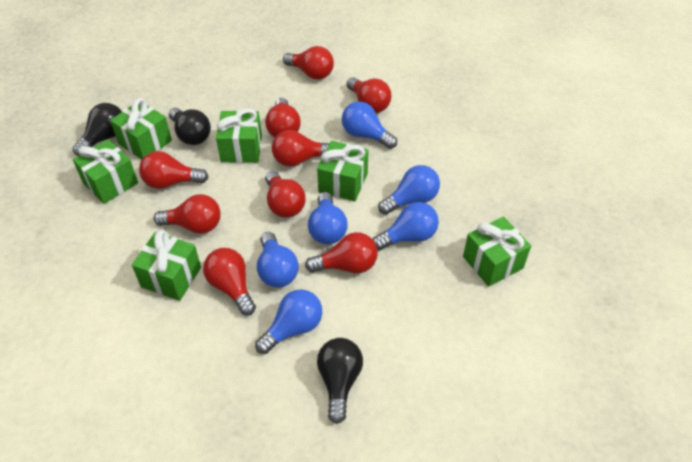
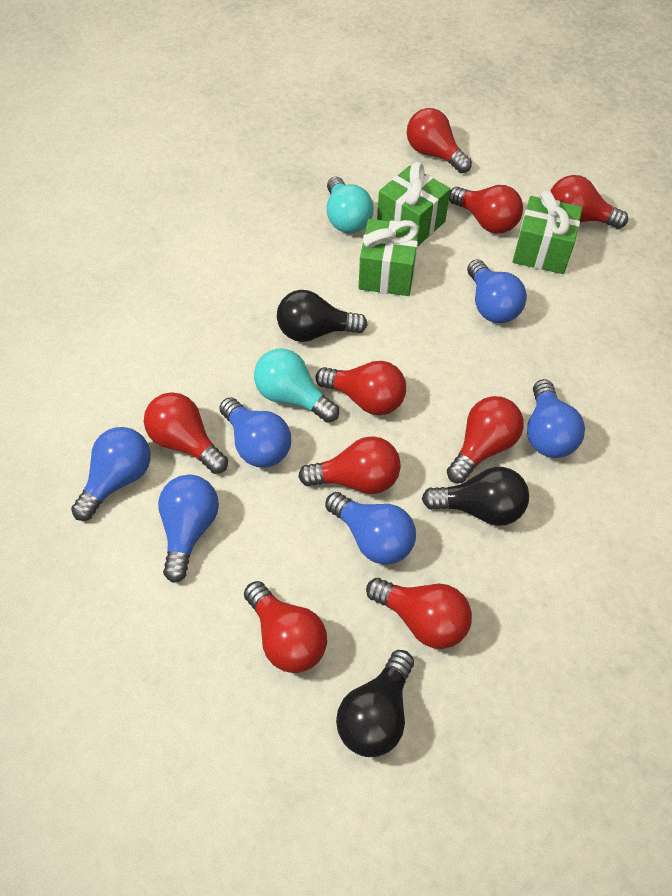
green gift: [73,139,138,204] [110,98,172,159] [132,230,201,301] [216,109,262,163] [317,141,369,201] [463,216,531,287] = 6 -> [359,219,420,296] [377,162,451,247] [513,190,582,274] = 3
turquoise light bulb: none = 0 -> [254,349,339,423] [327,177,374,233] = 2

